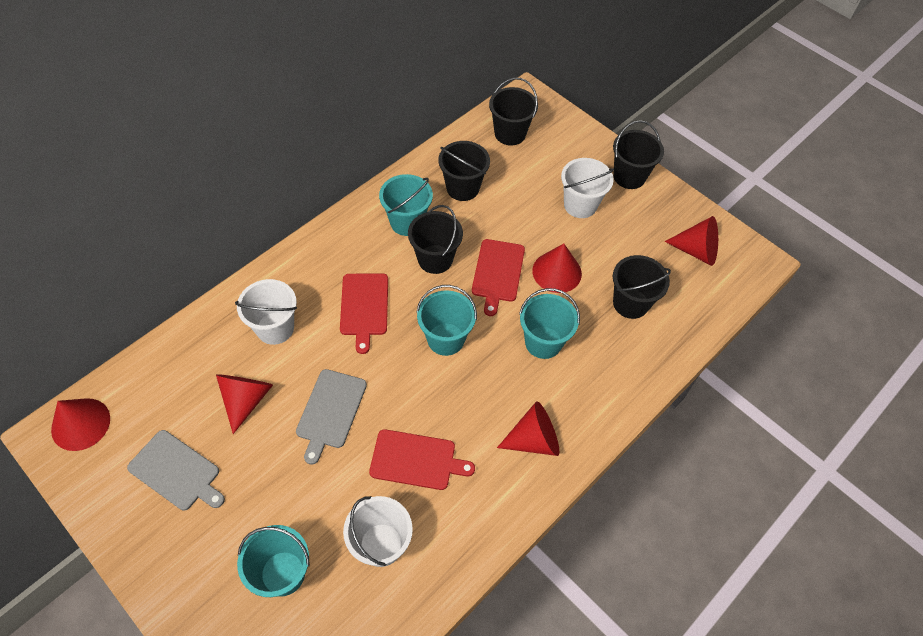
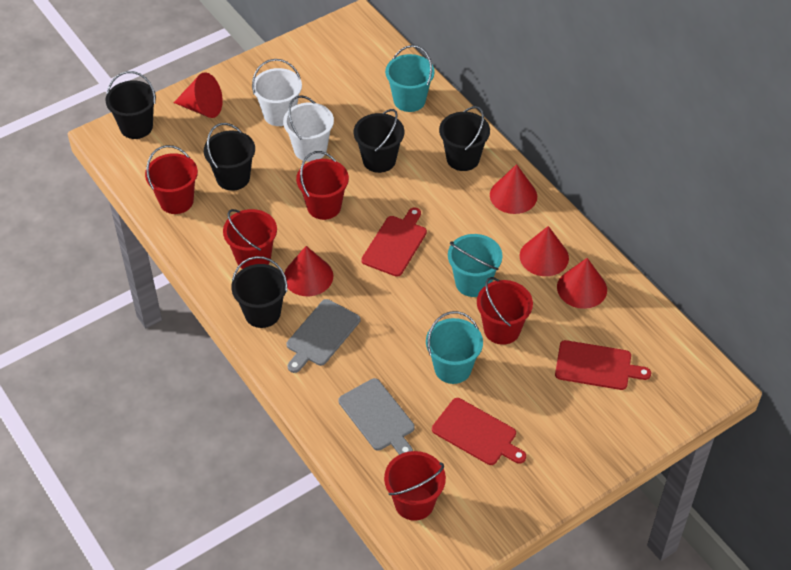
red bucket: none = 0 -> [145,145,198,214] [223,209,277,269] [296,151,349,220] [384,451,446,521] [477,277,533,345] = 5
turquoise bucket: [237,525,310,597] [379,174,433,236] [417,285,477,356] [519,288,580,359] = 4 -> [385,45,435,112] [426,311,483,384] [448,234,503,297] = 3
white bucket: [235,279,297,345] [343,496,413,567] [561,158,614,218] = 3 -> [252,59,302,126] [283,95,334,162] = 2

